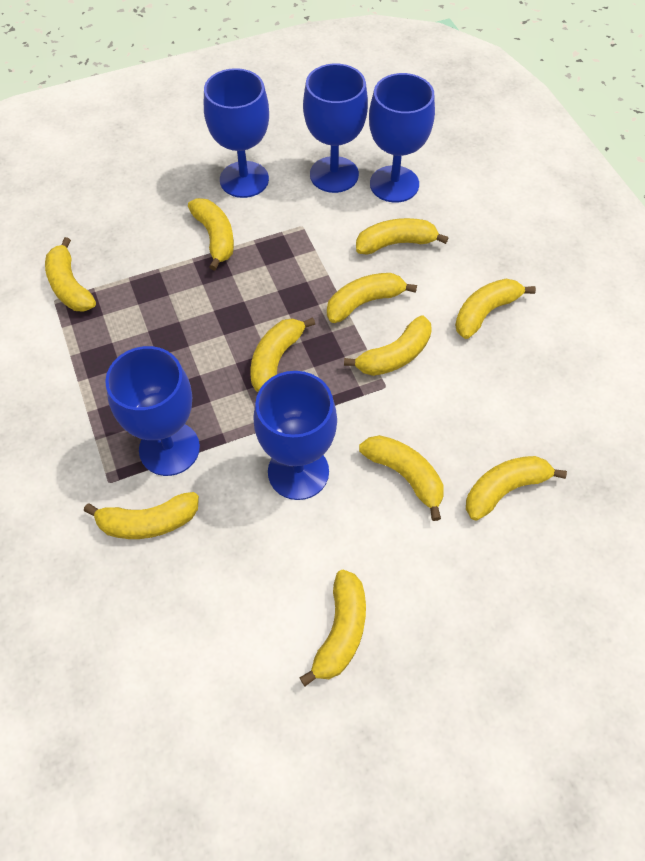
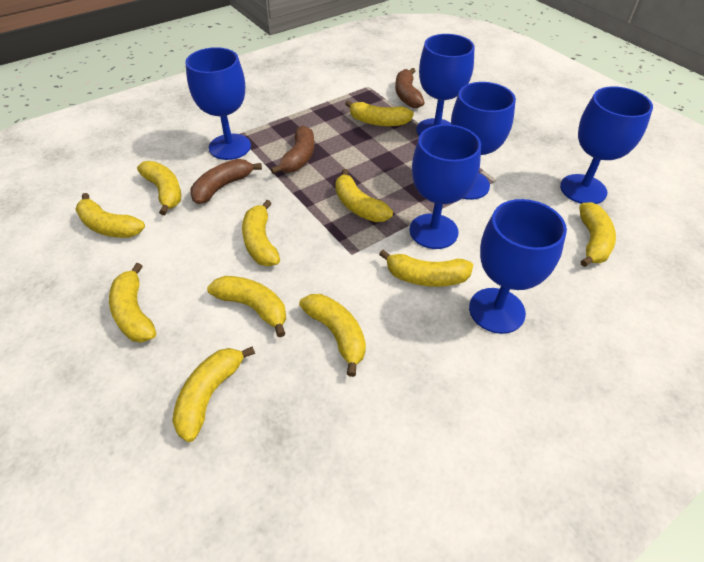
blue goblet: [105,346,200,476] [204,68,269,198] [253,371,337,500] [303,63,368,193] [369,73,435,203] = 5 -> [185,47,251,160] [410,124,481,249] [416,34,474,136] [451,82,516,200] [469,199,567,334] [560,86,653,204] = 6
brown banana: none = 0 -> [191,159,262,204] [271,125,314,174] [395,68,425,108] = 3

